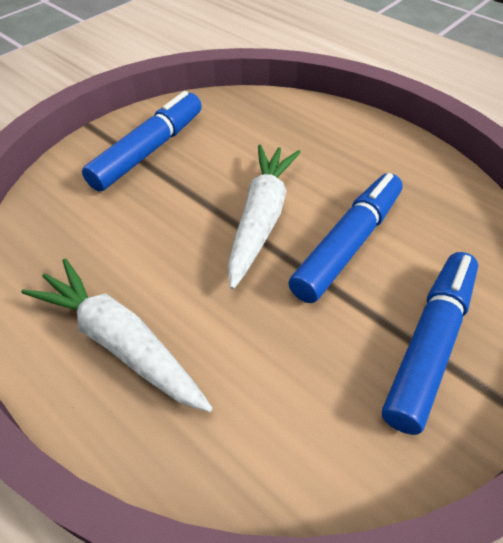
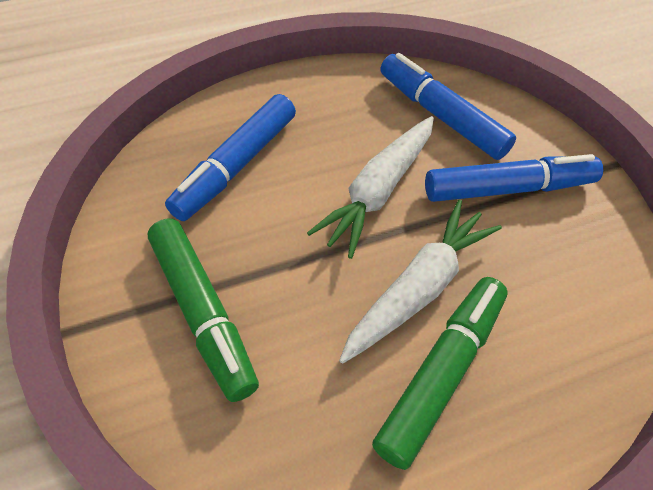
green marker: none = 0 -> [148,219,259,402] [372,277,508,470] = 2

